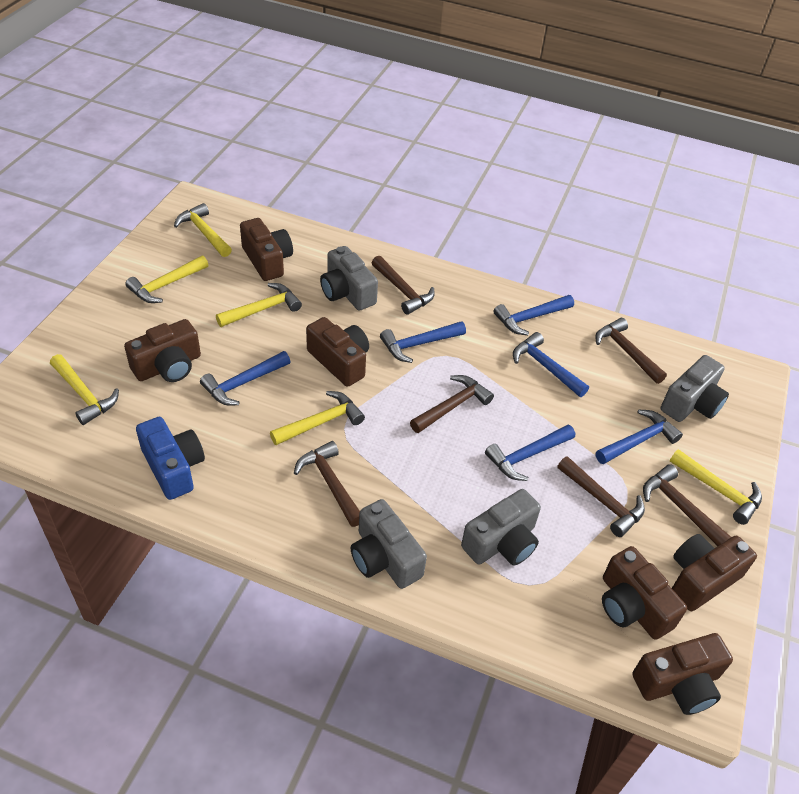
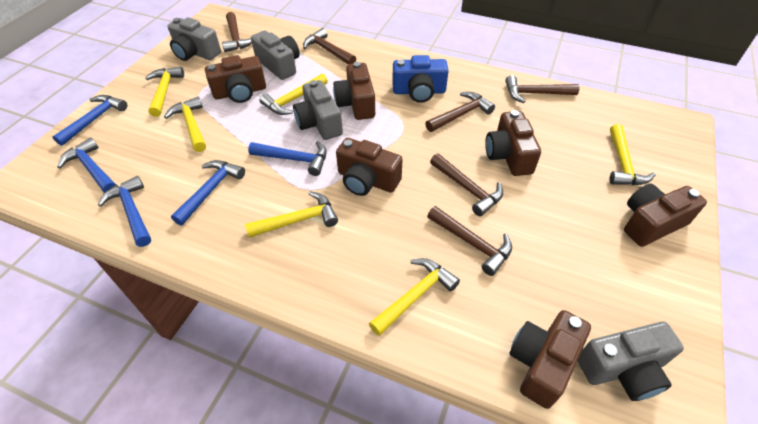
blue hammer: [200,351,291,406] [380,321,466,363] [485,425,575,481] [493,295,574,335] [513,332,589,397] [596,410,683,464] = 6 -> [52,95,127,146] [57,138,116,193] [98,176,151,247] [171,160,245,225] [248,141,327,176] = 5

